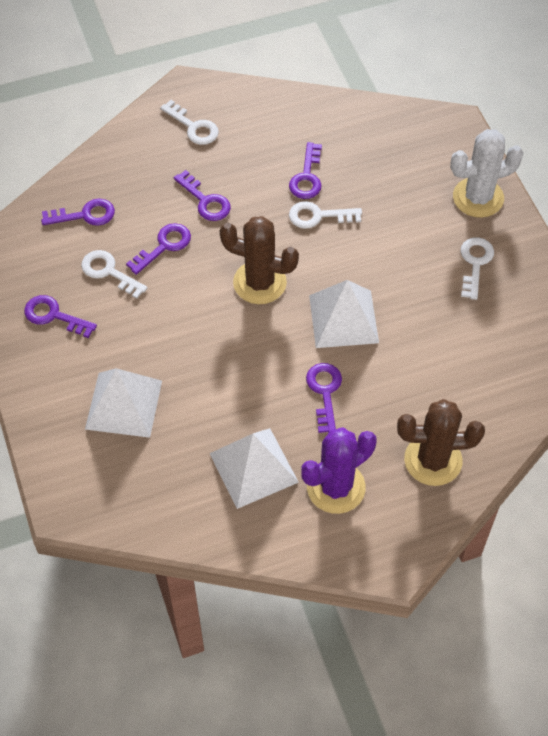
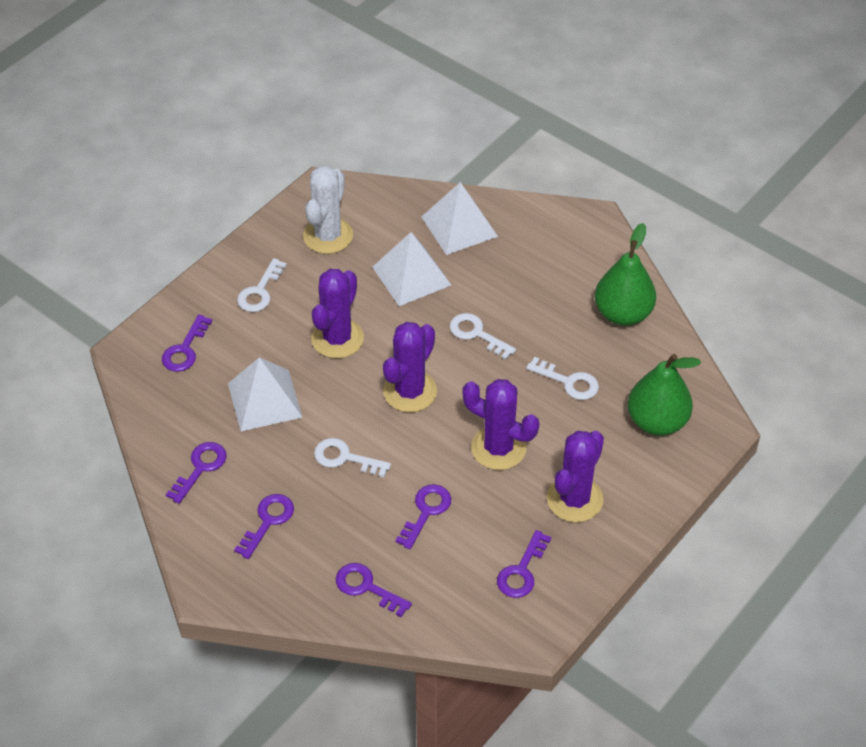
brown cactus: [220,216,299,304] [397,399,485,486] = 2 -> none = 0
green pear: none = 0 -> [595,223,656,326] [628,354,701,436] = 2
purple cactus: [301,427,376,514] = 1 -> [311,269,364,358] [383,322,437,412] [462,379,539,470] [547,431,604,522] = 4

